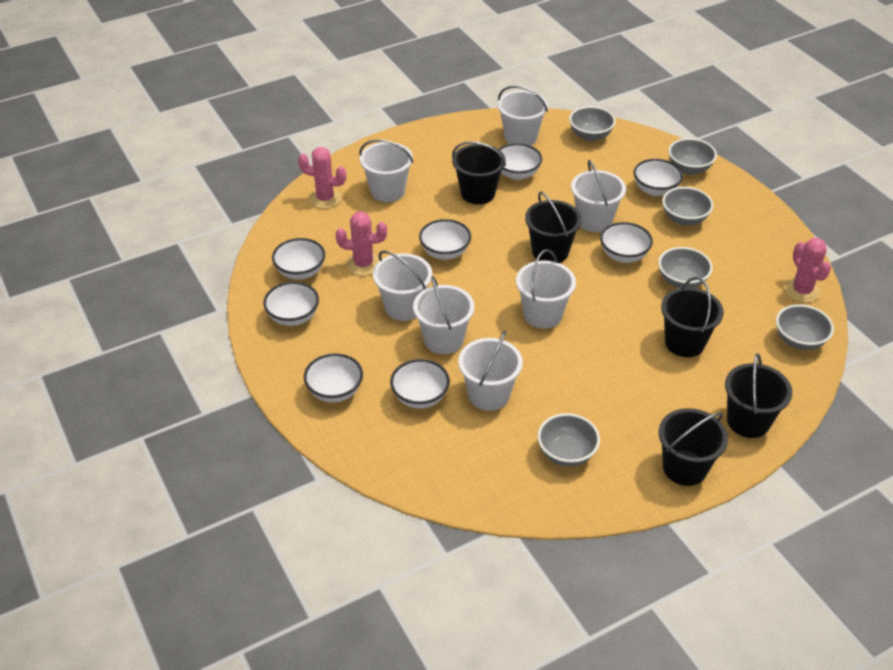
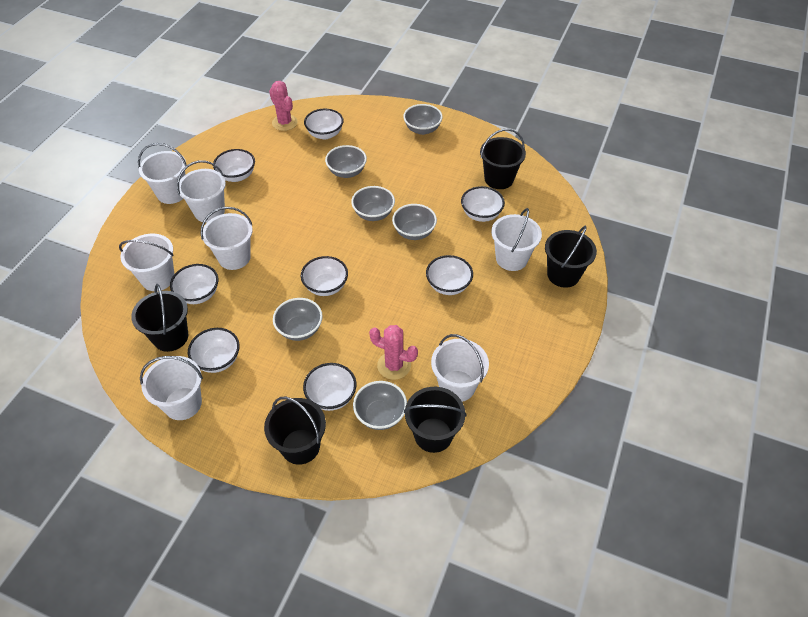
pink cactus: [298,147,346,209] [335,211,387,276] [784,238,831,303] = 3 -> [269,81,298,131] [369,325,418,380] = 2

